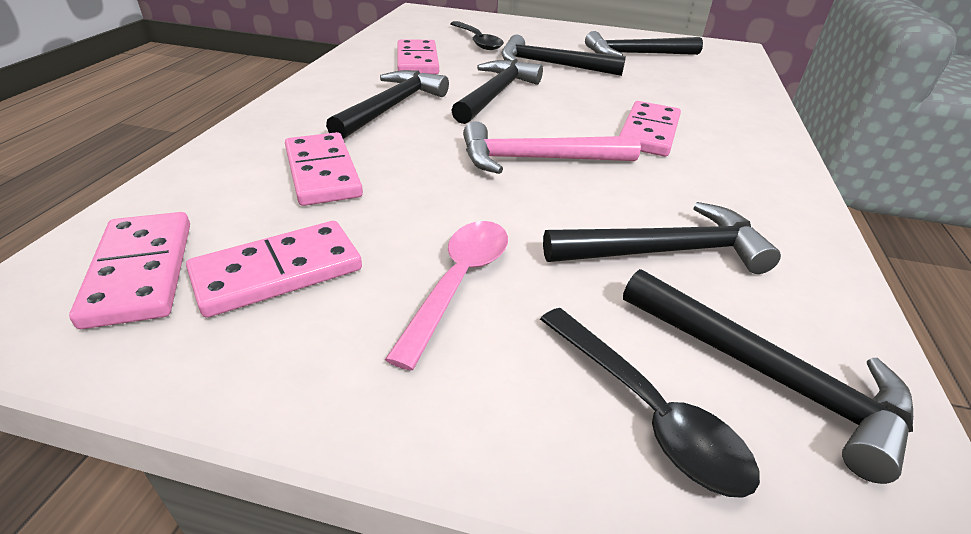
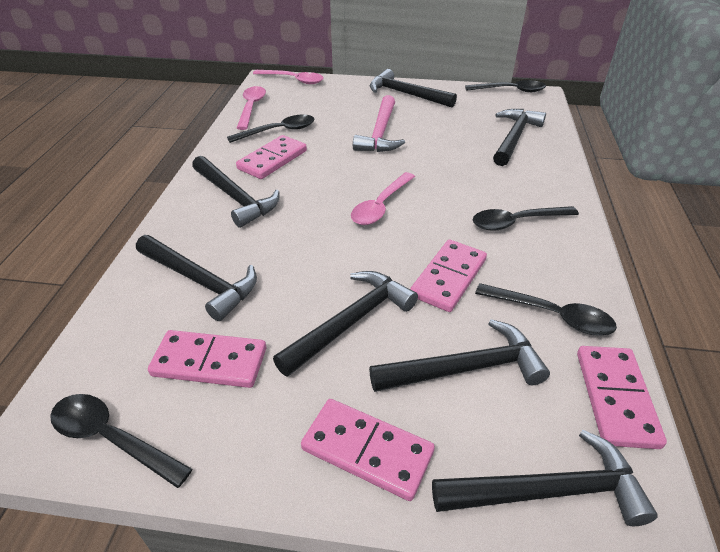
black hammer: [326,70,449,139] [451,60,543,124] [501,35,626,76] [543,202,781,274] [585,31,703,56] [623,269,913,484] = 6 -> [136,235,257,321] [192,156,279,228] [273,271,418,377] [369,319,550,392] [370,69,457,108] [432,430,658,526] [493,109,546,166] = 7
black spoon: [450,21,504,50] [540,308,760,498] = 2 -> [50,394,193,488] [227,114,315,143] [465,80,546,92] [472,206,579,231] [475,283,617,336] = 5
pink spoon: [385,221,508,371] = 1 -> [237,86,266,130] [253,70,323,84] [351,172,415,225] = 3

